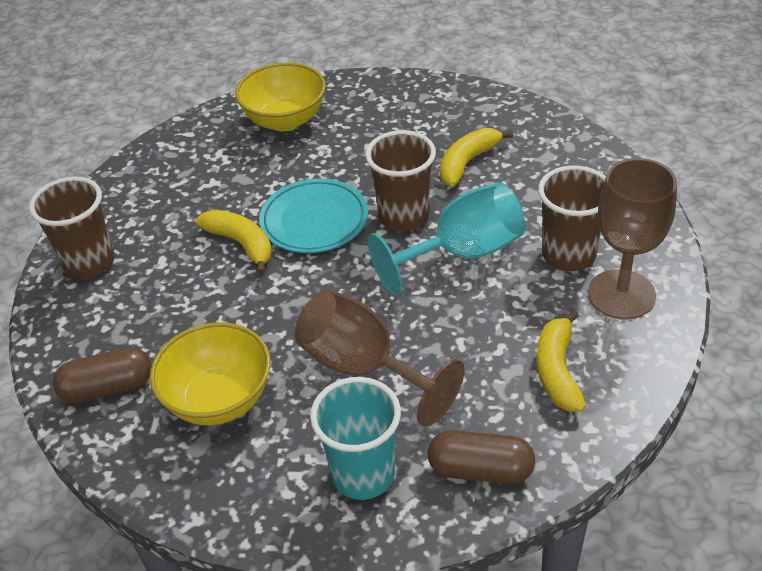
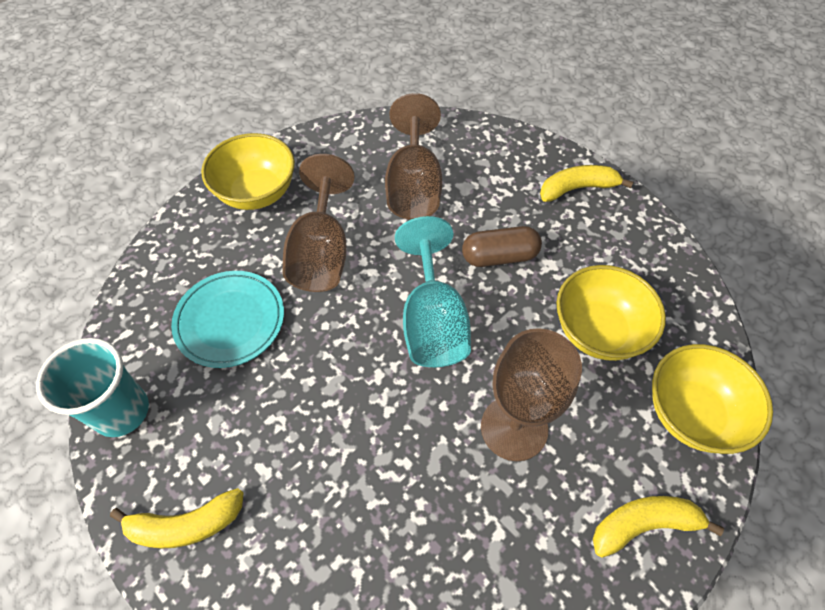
brown capsule: [53,347,152,404] [428,430,535,484] = 2 -> [462,226,542,267] = 1
brown cup: [29,177,115,279] [365,130,436,231] [538,165,606,271] = 3 -> none = 0
brown goblet: [295,289,465,427] [588,158,677,320] = 2 -> [282,154,355,292] [385,93,442,220] [481,328,582,461] = 3
yellow bowl: [150,322,271,425] [235,62,326,131] = 2 -> [201,133,295,210] [557,265,666,361] [652,344,773,454] = 3

